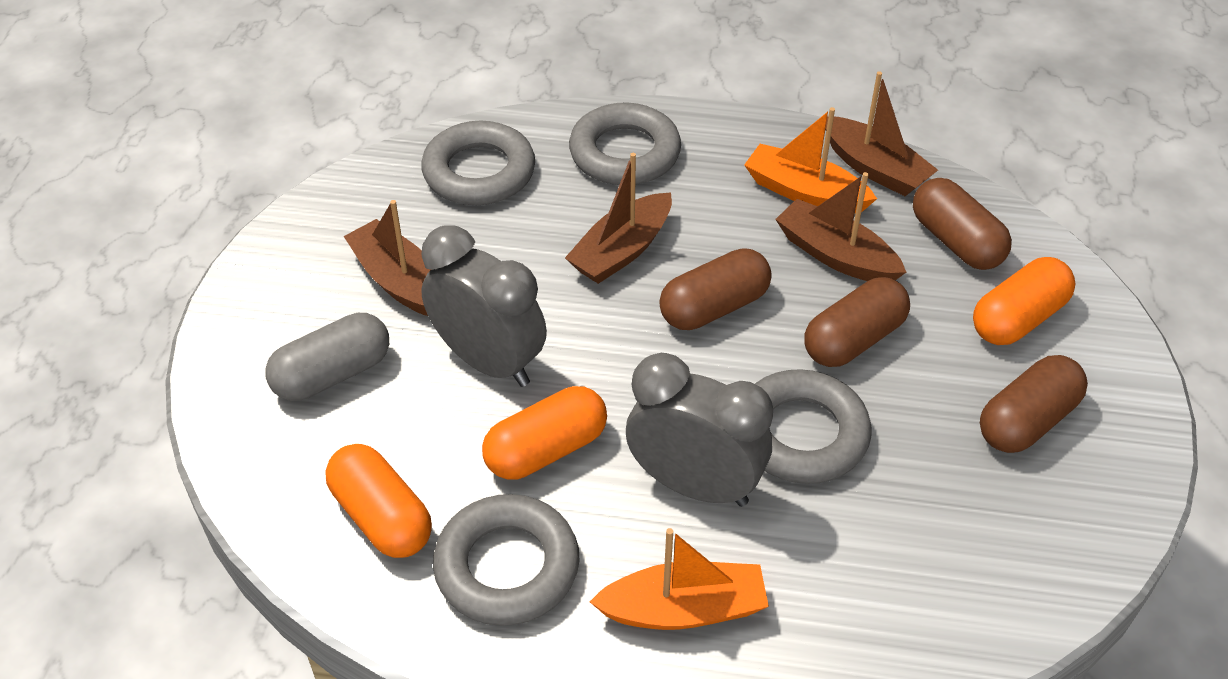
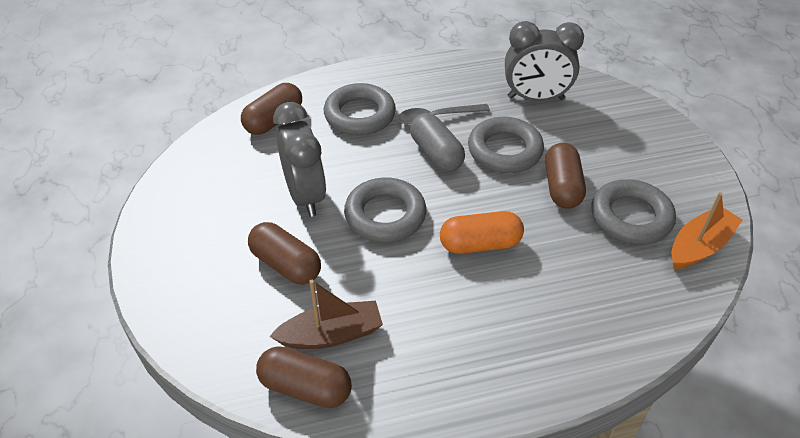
brown boat: [344,200,432,316] [565,153,672,284] [775,172,906,281] [825,71,938,196] = 4 -> [269,280,383,349] = 1
grey spoon: none = 0 -> [398,104,490,126] = 1
orange boat: [590,528,769,630] [744,107,877,213] = 2 -> [671,192,743,269] = 1
orange capsule: [325,444,432,558] [482,386,607,480] [973,257,1076,345] = 3 -> [440,211,524,254] = 1

